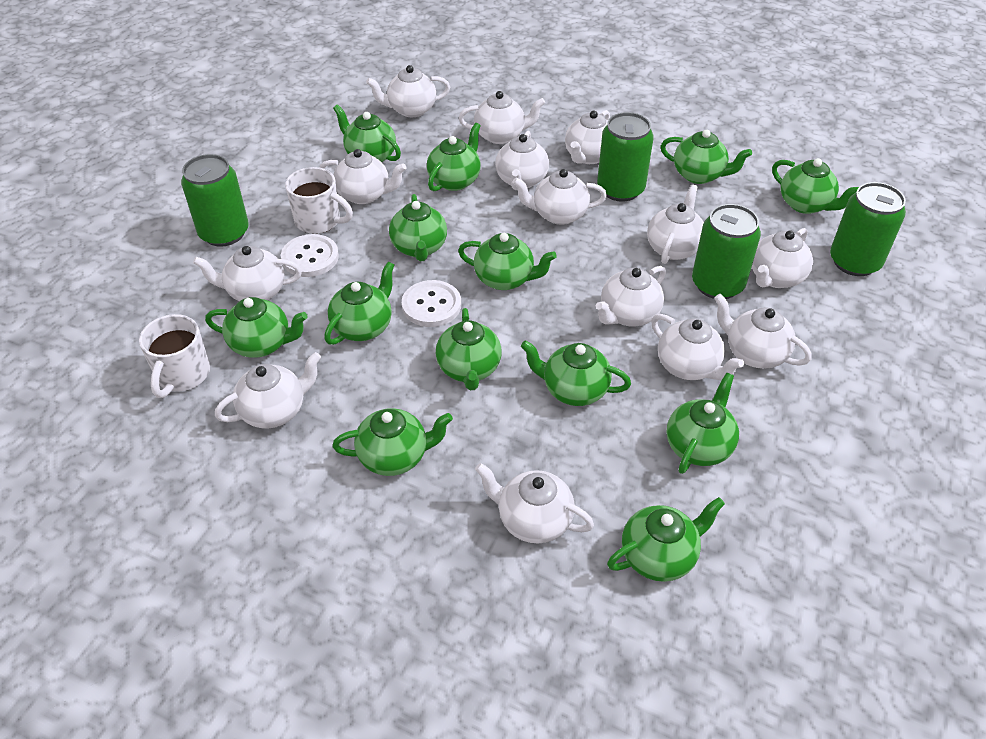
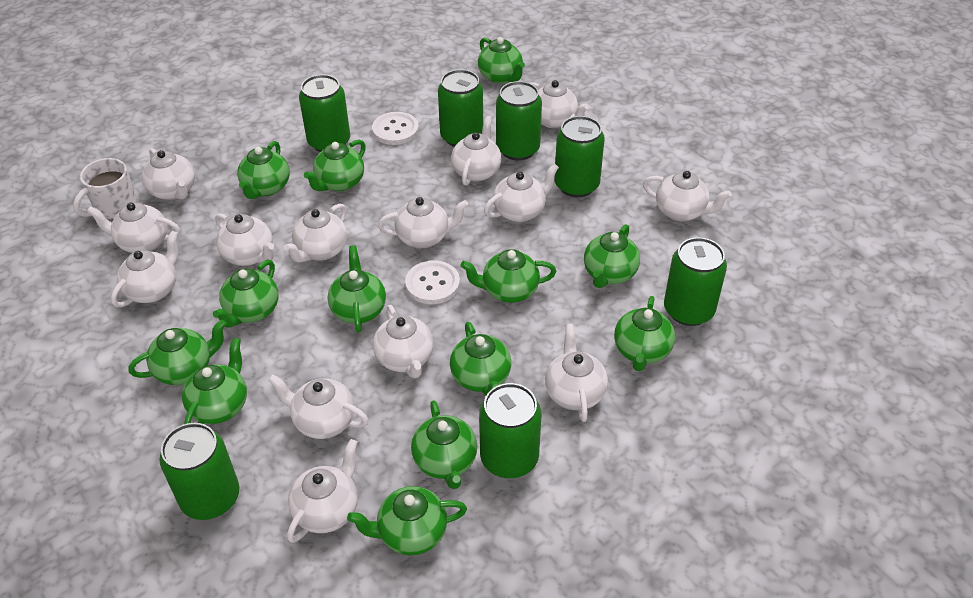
green can: [181,154,249,247] [597,112,654,202] [692,204,761,299] [830,182,906,276] = 4 -> [159,423,239,520] [299,74,350,152] [438,69,483,147] [479,383,541,478] [496,81,542,161] [554,116,605,197] [664,237,727,326] = 7
white mug: [139,314,210,398] [285,167,353,234] = 2 -> [73,158,137,219] = 1

